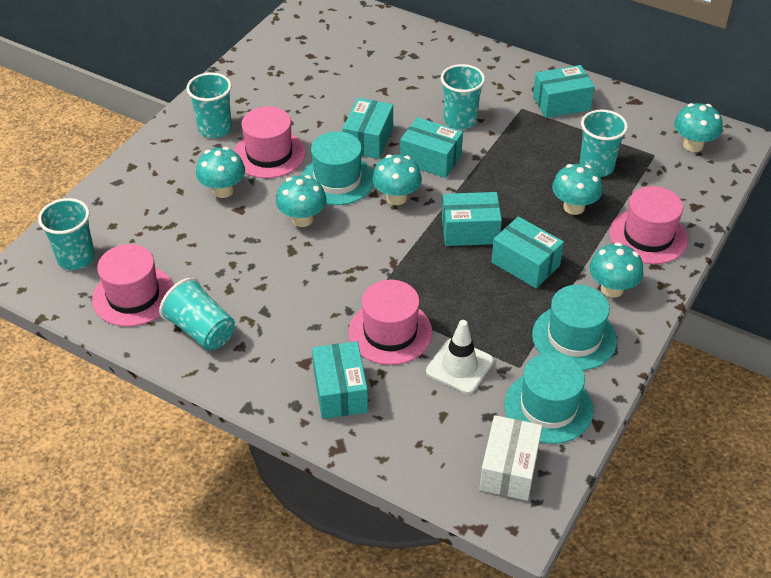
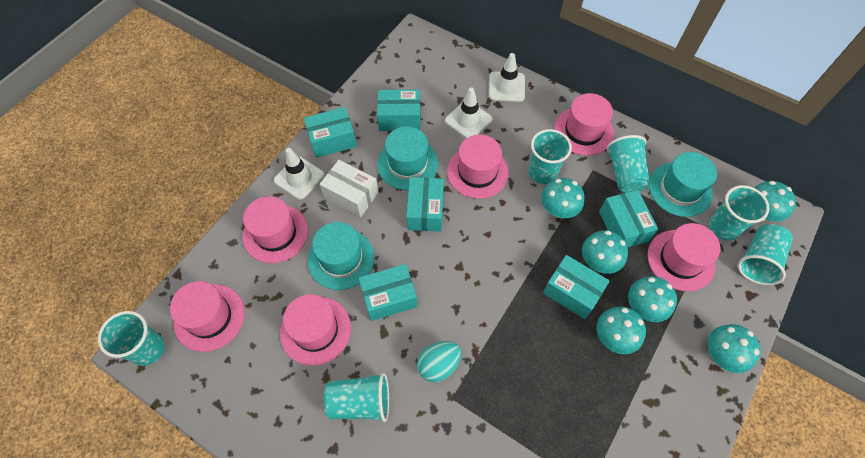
pink hat: [92,244,173,327] [234,107,306,178] [348,280,432,365] [610,186,688,264] = 4 -> [170,281,245,352] [243,196,308,263] [280,294,351,365] [447,135,509,199] [554,93,614,156] [647,223,720,291] = 6
turquoise cup: [38,198,95,270] [159,278,235,351] [187,72,232,138] [441,64,485,129] [580,109,628,177] = 5 -> [98,311,165,366] [323,373,389,422] [529,129,572,184] [607,135,650,193] [709,185,769,240] [738,224,793,285] = 6
turquoise egg: none = 0 -> [417,341,461,382] = 1
white traffic cone: [426,320,494,394] = 1 -> [274,148,325,200] [445,88,493,138] [489,53,525,102] = 3

